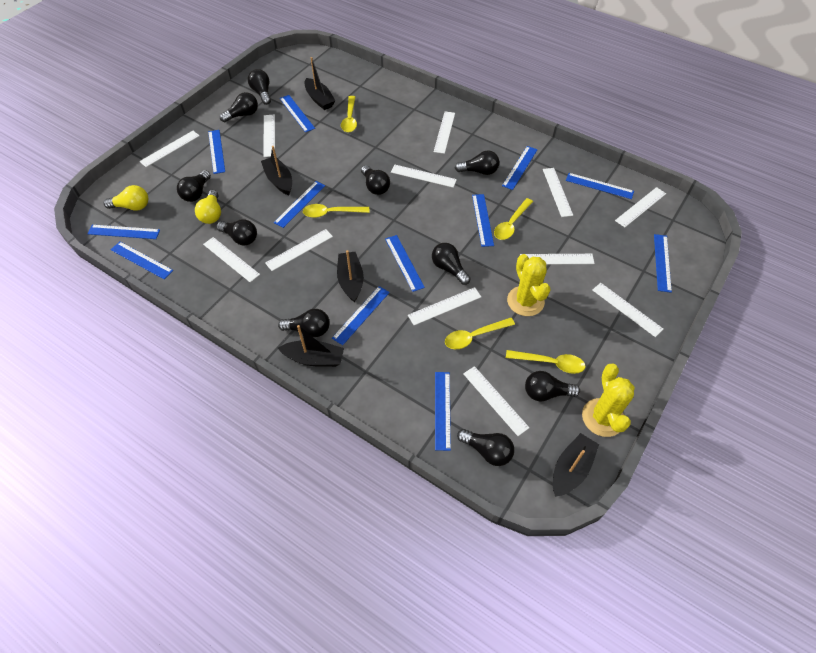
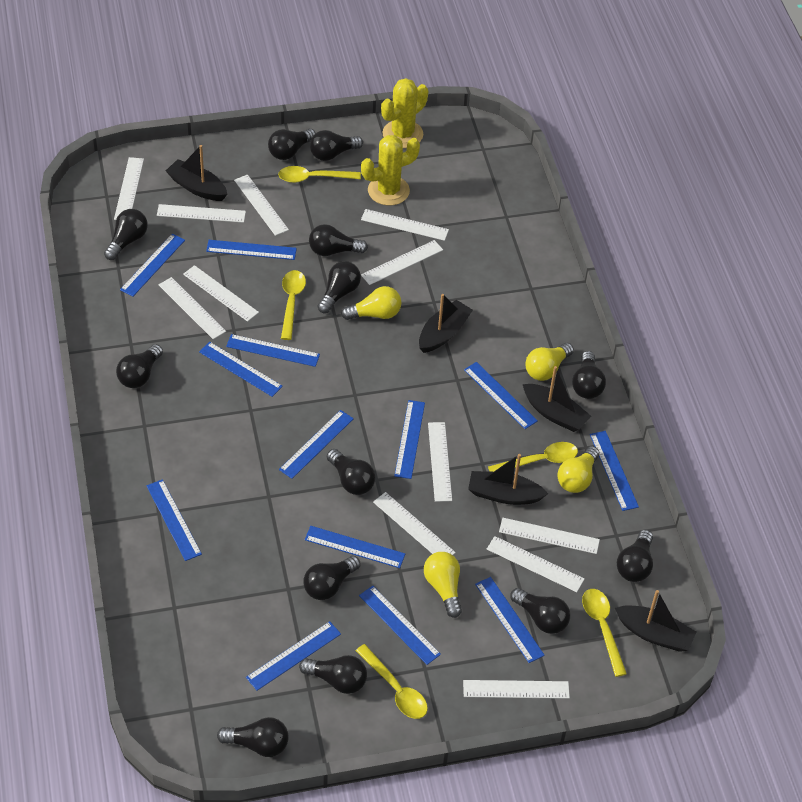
black light bulb: [177,170,211,202] [217,219,257,246] [220,92,258,122] [248,69,271,105] [278,309,330,337] [361,165,390,195] [432,243,471,285] [455,150,499,175] [457,429,514,466] [525,371,580,402] = 10 -> [104,209,148,260] [116,344,163,388] [217,717,289,757] [268,129,315,160] [299,655,367,694] [303,556,361,600] [309,224,368,256] [310,130,363,161] [318,261,361,313] [327,449,375,495] [511,588,570,634] [572,351,606,399] [617,530,653,582] = 13
blue ruler: [87,225,160,239] [111,242,173,279] [208,130,225,174] [274,181,325,228] [280,95,315,132] [332,286,390,345] [385,235,425,292] [435,372,451,451] [472,194,494,247] [502,146,538,190] [566,173,634,199] [654,234,672,293] = 12 -> [120,234,185,297] [147,479,202,561] [199,342,283,397] [206,240,297,260] [226,334,320,367] [246,621,341,691] [279,410,354,479] [305,526,405,568] [359,586,441,665] [394,400,425,479] [464,362,538,429] [475,577,545,663] [590,431,639,511] = 13
yellow light bulb: [104,185,148,211] [195,190,221,224] = 2 -> [341,286,401,320] [424,552,462,618] [525,343,574,381] [557,446,599,493] = 4

